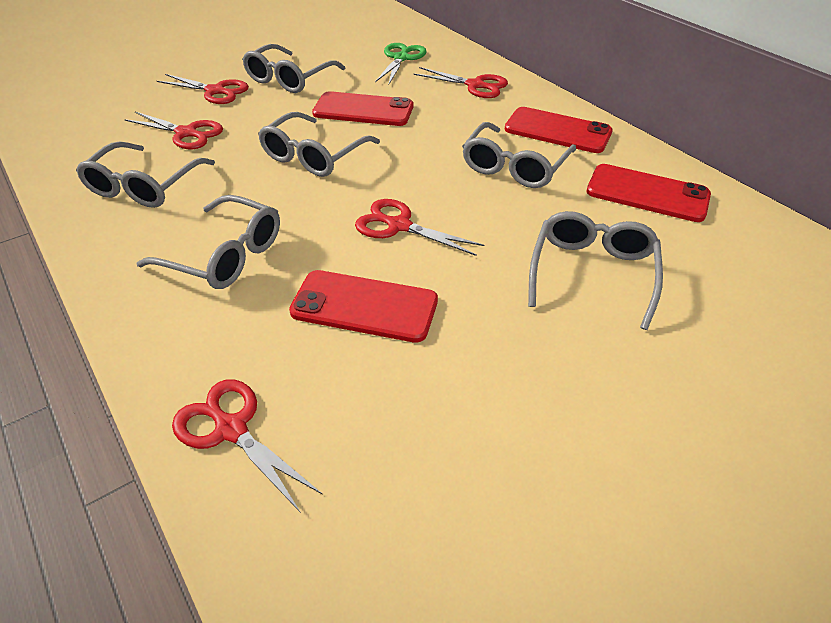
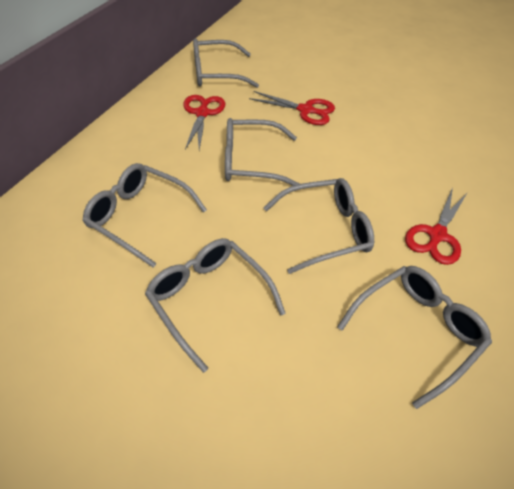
green scissors: [375,43,427,84] = 1 -> none = 0
red phone: [289,270,438,343] [312,91,413,126] [505,107,613,153] [586,164,711,222] = 4 -> none = 0
red scissors: [124,112,223,149] [157,74,249,104] [172,379,323,513] [355,199,484,256] [413,67,508,98] = 5 -> [183,95,225,150] [249,91,335,125] [405,187,467,265] = 3

